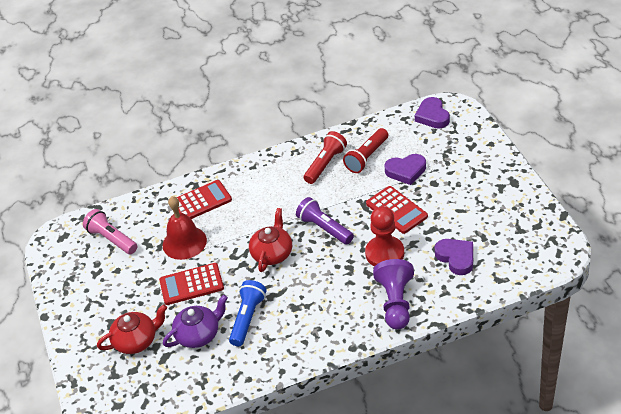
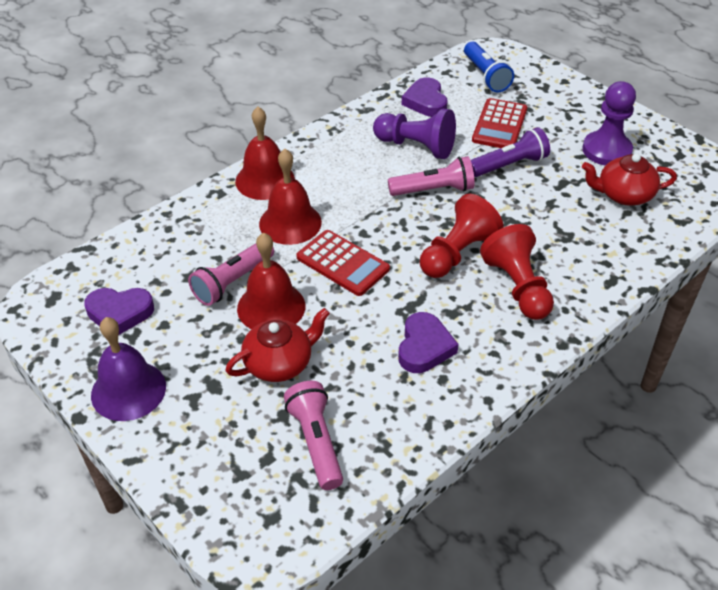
pink flashlight: [83,209,137,254] = 1 -> [188,243,274,306] [284,381,343,490] [388,156,475,196] = 3
purple bell: none = 0 -> [91,317,166,421] = 1
purple pawn: [373,259,414,330] = 1 -> [373,109,456,159] [582,81,636,165] = 2
purple teapot: [163,295,228,348] = 1 -> none = 0
red bell: [163,196,207,260] = 1 -> [235,107,295,200] [237,233,305,329] [259,149,322,245] = 3
red calculator: [159,263,224,305] [176,180,232,219] [366,186,428,234] = 3 -> [296,230,390,296] [472,98,527,148] = 2
red flashlight: [304,131,347,184] [343,128,388,173] = 2 -> none = 0
red pawn: [365,206,404,267] = 1 -> [420,194,504,278] [480,224,554,320] = 2

